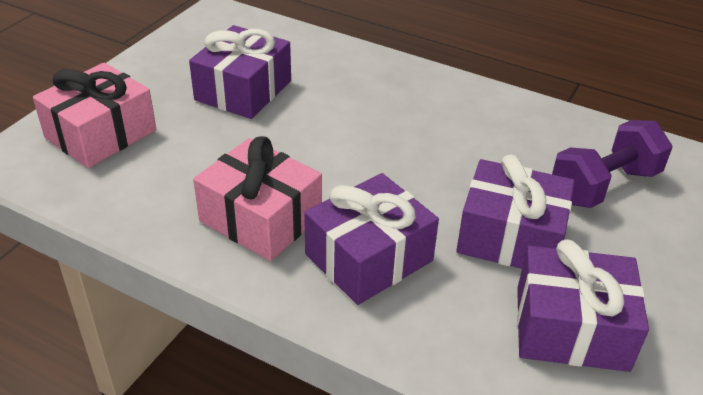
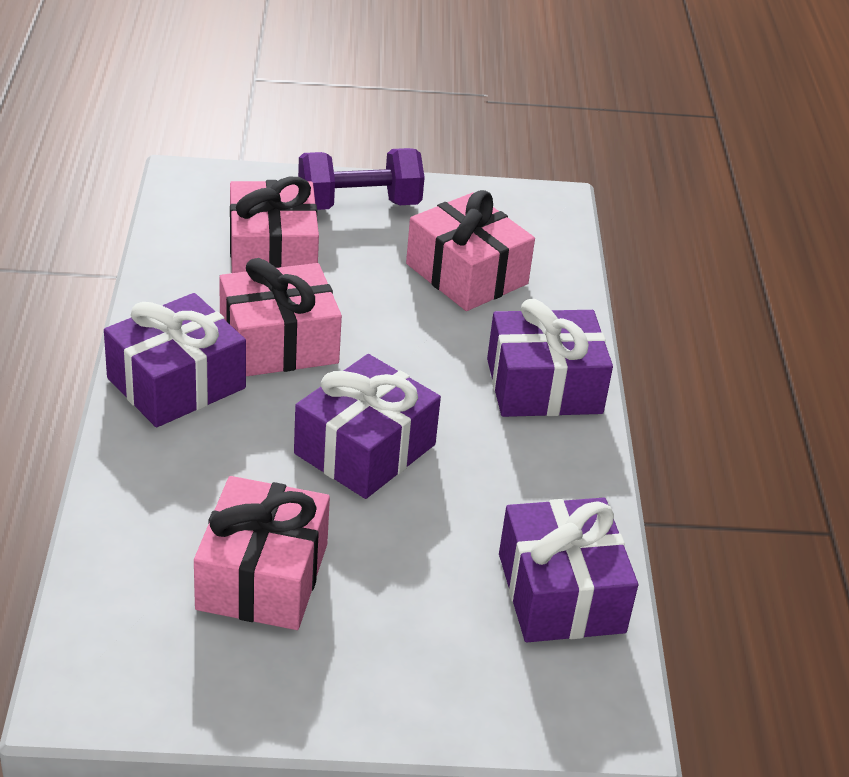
pink gift: [33,63,156,168] [193,136,322,261] = 2 -> [194,476,330,630] [219,258,342,376] [230,177,319,273] [406,190,535,311] = 4

